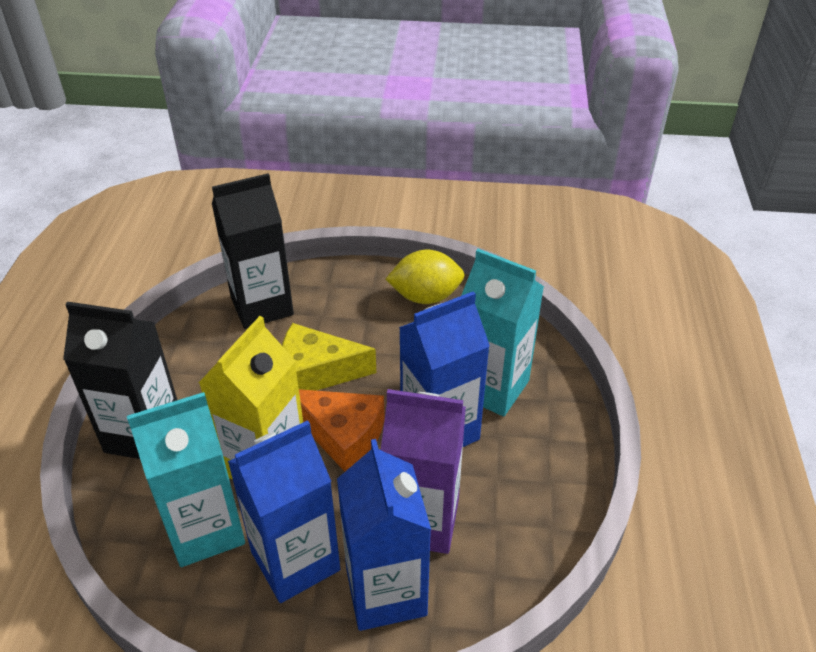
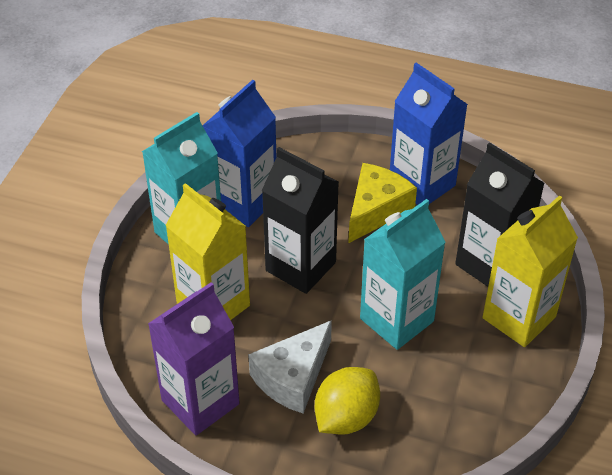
blue carton: [228,420,340,603] [337,439,431,631] [399,291,490,447] = 3 -> [202,80,276,227] [390,63,468,205] = 2
orange cheese: [299,389,385,472] = 1 -> none = 0
white cheese: none = 0 -> [248,320,332,414] = 1
yellow carton: [199,316,303,480] = 1 -> [165,183,250,320] [482,195,578,347] = 2

